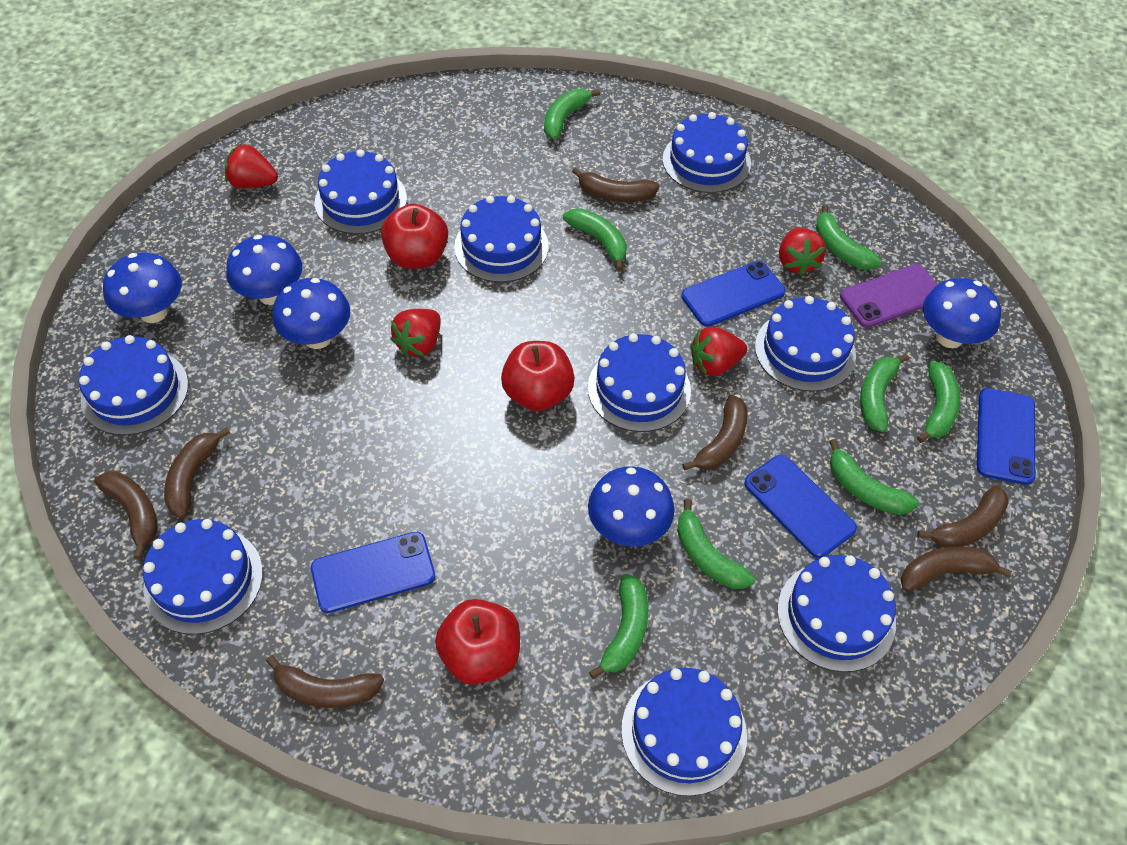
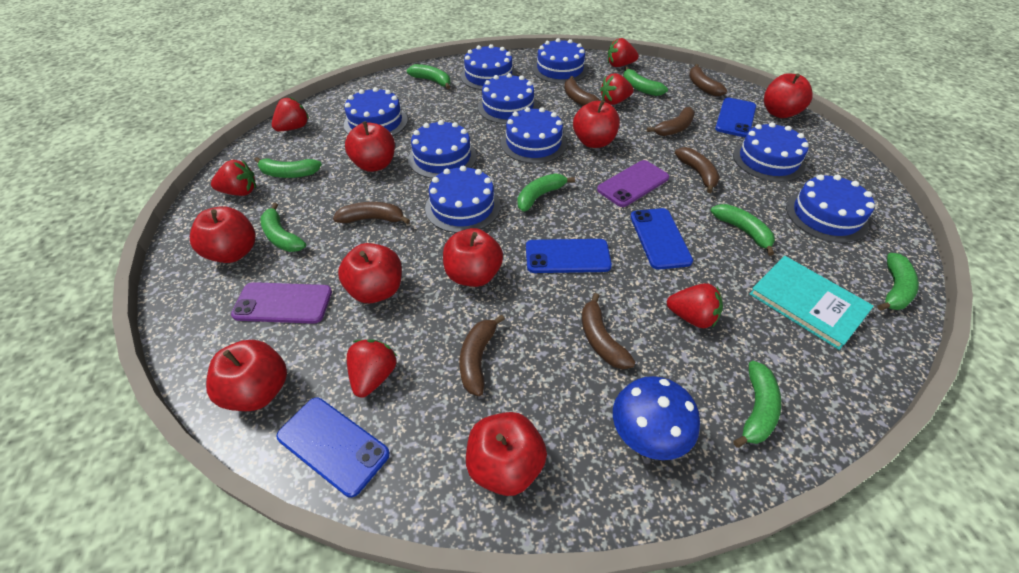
blue mushroom: [103,253,182,323] [226,235,302,305] [272,278,350,349] [588,466,675,546] [923,278,1001,348] = 5 -> [613,376,700,460] = 1
purple phone: [840,264,938,328] = 1 -> [231,282,332,324] [597,160,669,207] = 2
red apple: [381,204,448,269] [435,599,520,685] [501,341,575,411] = 3 -> [190,206,256,263] [206,340,287,411] [338,243,402,303] [345,121,395,172] [443,228,503,287] [466,412,547,496] [573,100,620,148] [764,73,812,118] = 8
red strawberry: [225,144,278,189] [390,309,441,357] [690,326,747,376] [779,227,826,276] = 4 -> [211,160,256,196] [272,97,309,131] [347,340,397,398] [600,73,634,105] [608,38,639,67] [667,283,723,328] = 6
turquoise book: none = 0 -> [749,256,874,350] = 1

